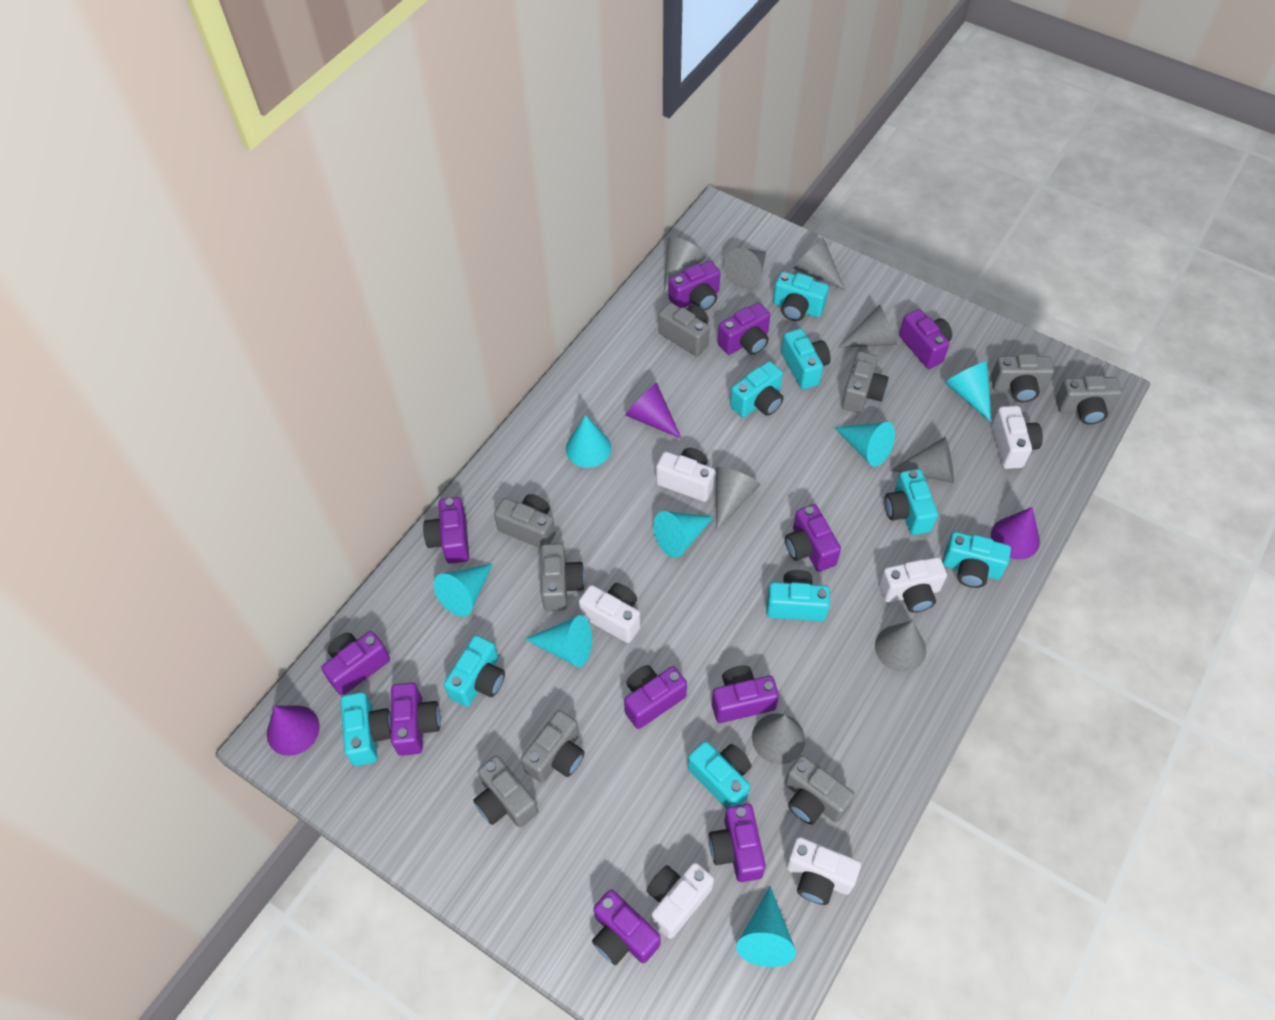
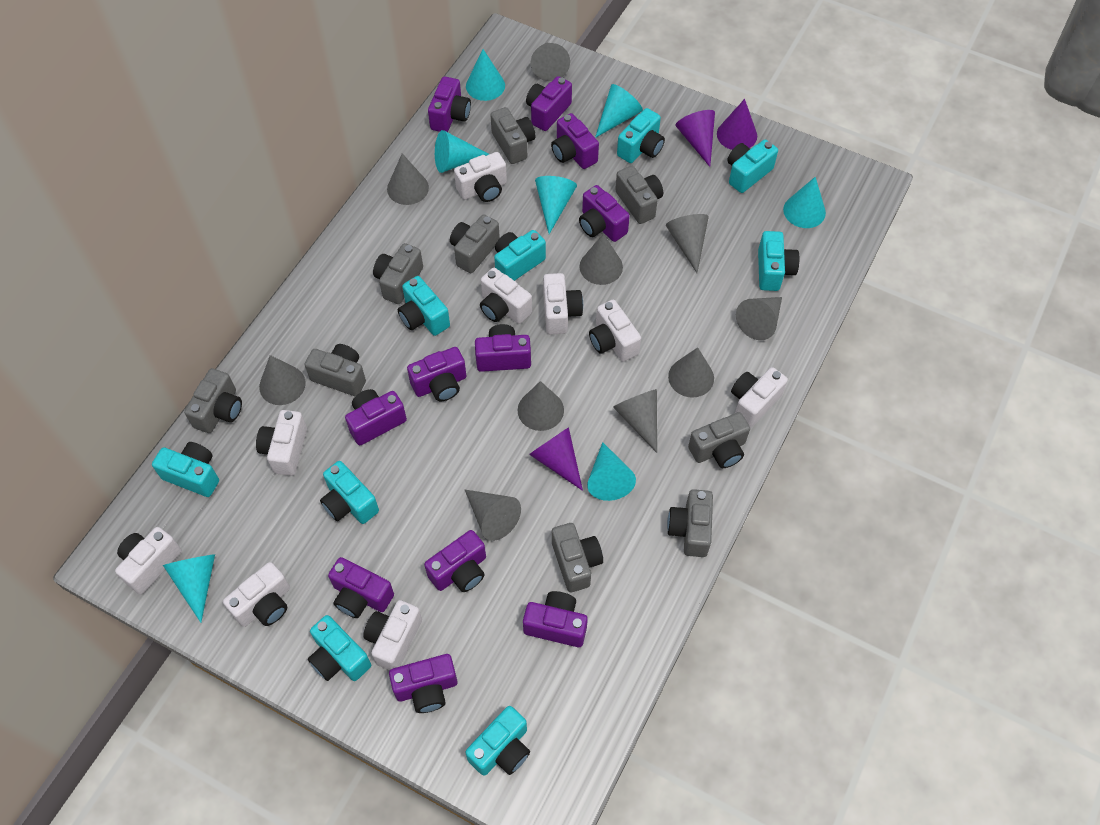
grey cone: [664,237,705,294] [716,467,760,531] [724,248,766,289] [752,713,805,764] [793,238,845,290] [837,305,897,348] [875,620,926,672] [891,436,954,483] = 8 -> [259,355,306,405] [387,154,429,205] [465,490,521,541] [518,381,564,431] [531,42,570,81] [579,234,623,285] [613,389,657,453] [666,214,709,273] [668,347,714,398] [736,297,782,340] = 10
white camera: [579,583,640,643] [647,862,714,939] [656,448,715,502] [786,837,861,905] [879,557,947,613] [992,406,1043,469] = 6 -> [115,527,182,594] [223,562,290,627] [256,410,307,476] [363,600,422,671] [454,152,507,202] [480,268,532,324] [543,273,583,334] [589,300,641,362] [731,367,788,428] = 9

